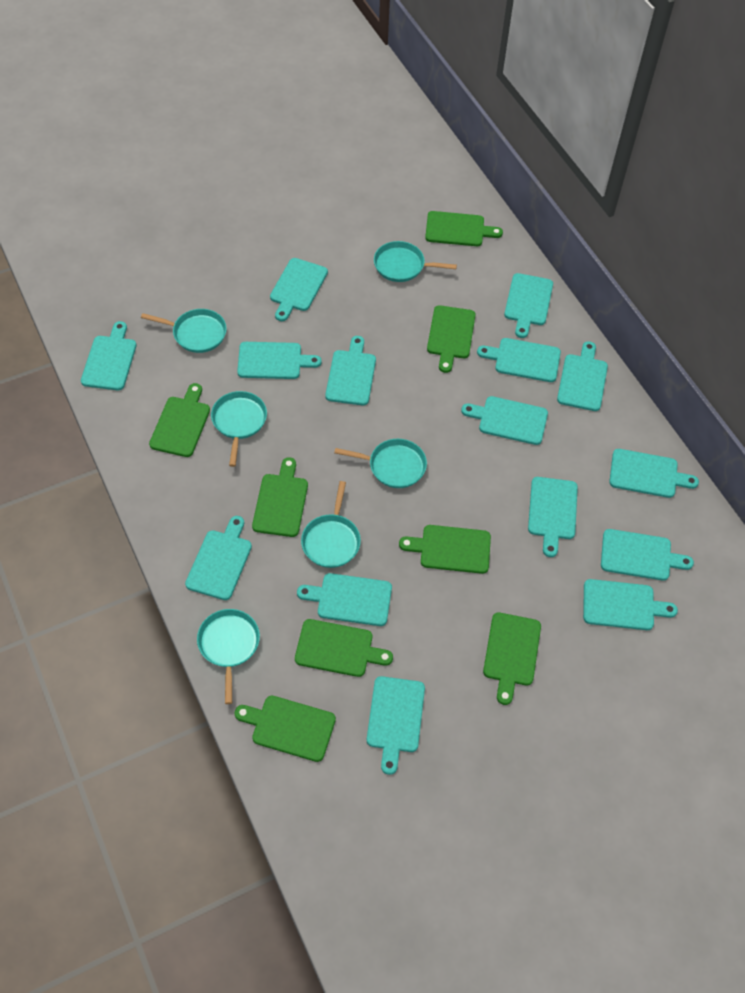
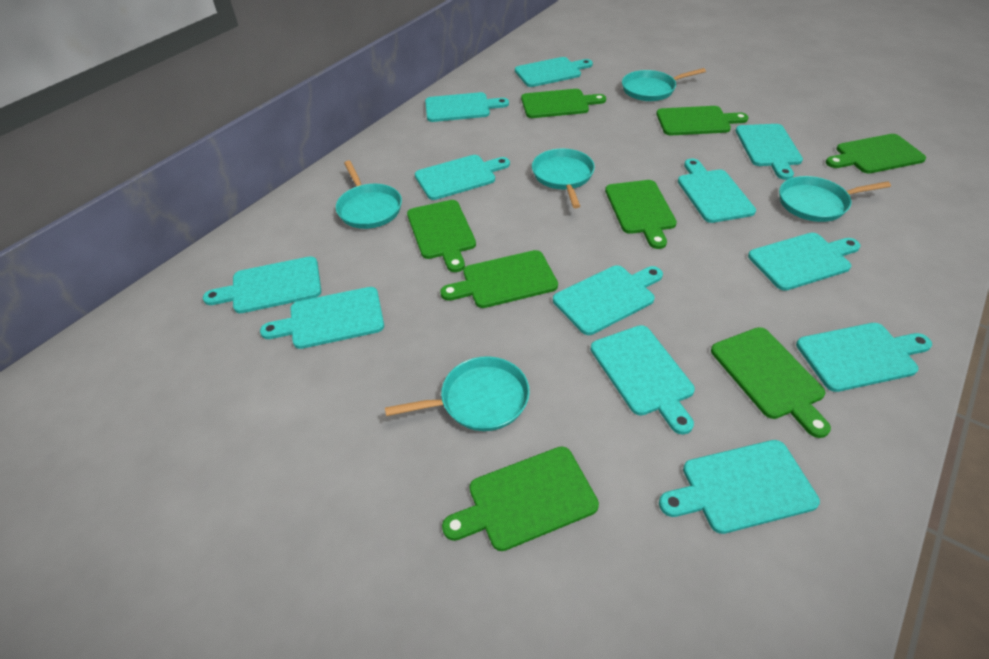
turquoise cutting board: [81,321,137,390] [185,516,252,600] [237,342,322,379] [270,258,328,321] [297,573,392,626] [325,336,376,405] [367,676,425,775] [461,396,548,445] [477,338,561,382] [504,273,553,338] [528,477,578,557] [557,341,608,411] [583,579,678,630] [601,529,694,581] [609,449,699,498] = 15 -> [203,256,321,313] [260,287,384,349] [415,155,510,200] [425,92,509,122] [515,57,593,87] [553,265,663,335] [591,325,695,434] [659,440,820,534] [678,159,756,223] [735,124,803,180] [748,233,860,291] [796,323,932,392] = 12
turquoise pan: [141,309,227,353] [197,609,260,704] [211,391,267,467] [301,481,361,568] [334,439,427,488] [374,241,457,282] = 6 -> [336,161,402,229] [385,356,530,431] [532,148,595,208] [622,68,706,101] [779,176,891,222] = 5

